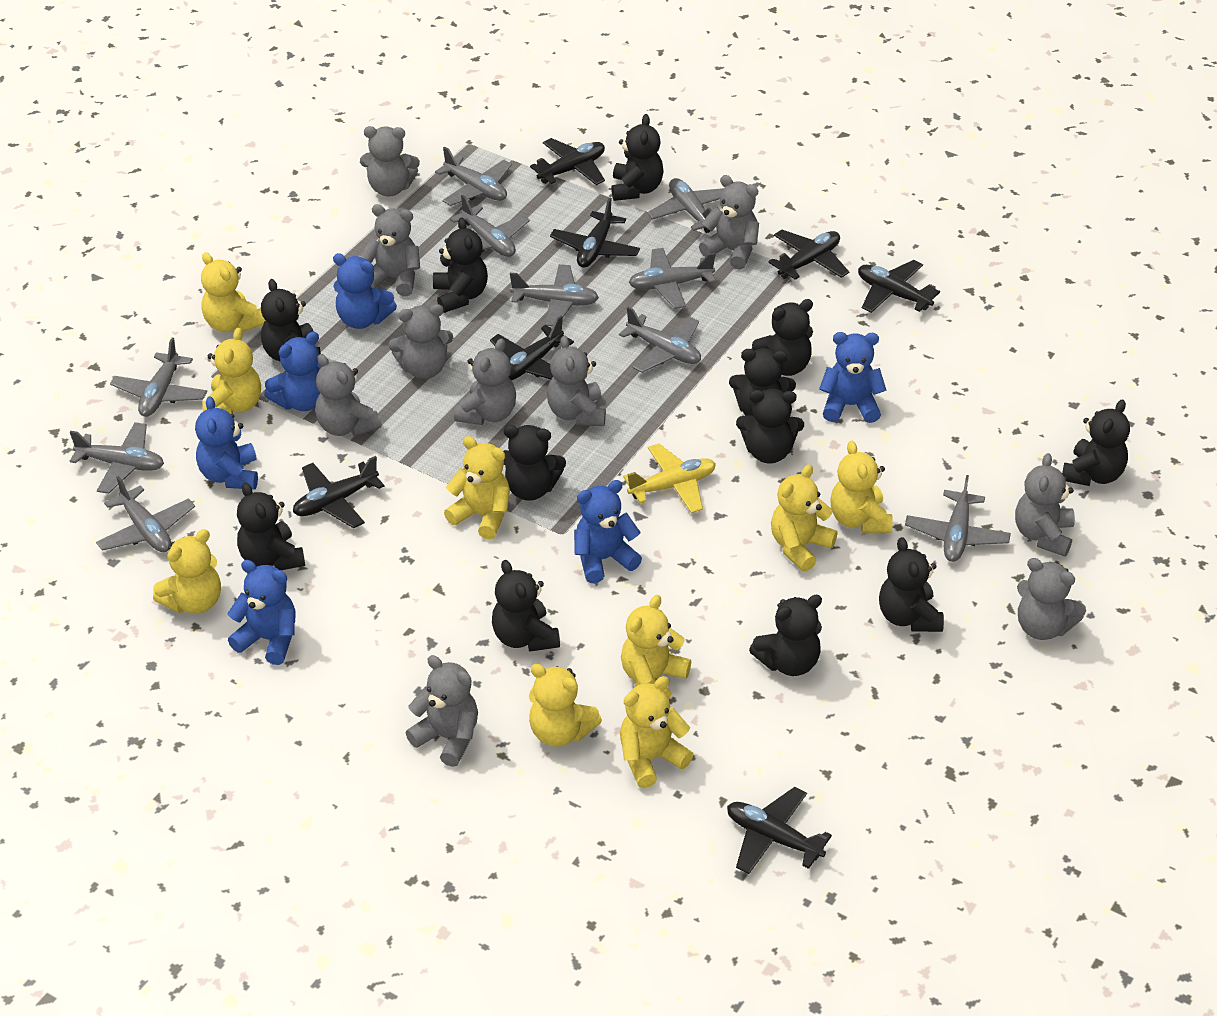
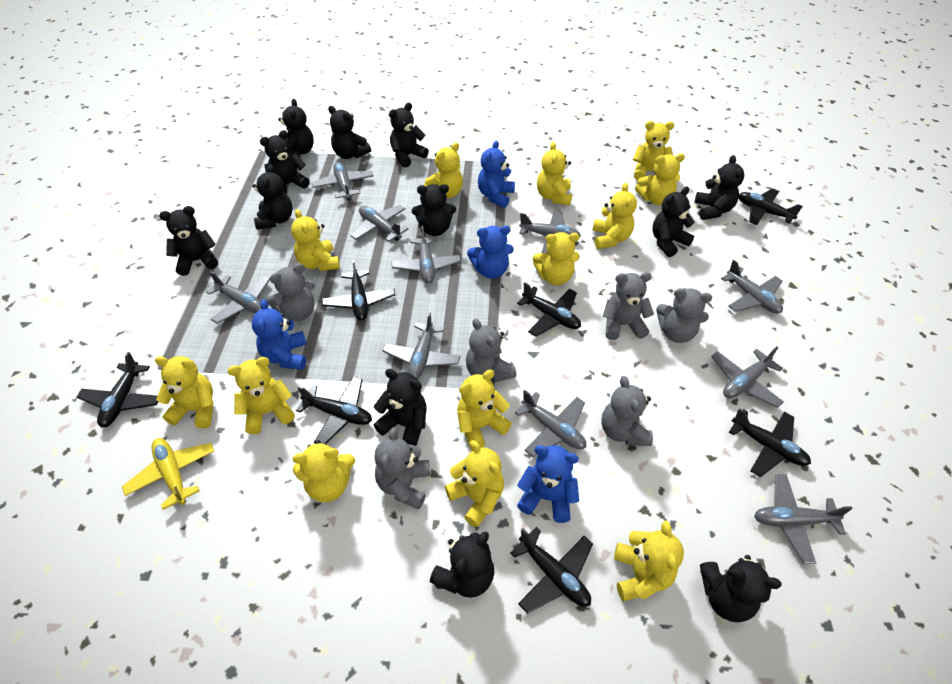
blue teddy bear: [195,396,258,490] [227,560,295,665] [265,332,321,411] [333,253,397,329] [574,480,642,583] [819,332,886,423] = 6 -> [252,299,307,370] [467,226,514,279] [478,140,515,208] [517,445,579,523] = 4
grey teddy bear: [315,354,381,436] [360,126,420,196] [360,204,420,296] [388,304,453,379] [406,655,478,767] [454,338,516,425] [547,335,606,426] [699,175,759,270] [1015,453,1075,557] [1017,558,1086,640] = 10 -> [267,263,315,321] [374,427,430,510] [466,319,517,382] [601,376,653,446] [603,272,654,340] [656,288,712,343] = 6
yellow teddy bear: [153,529,221,614] [201,252,265,332] [202,328,261,414] [444,436,510,539] [529,664,602,747] [620,676,693,788] [621,595,691,699] [771,464,838,572] [830,441,893,533] = 9 -> [155,356,213,428] [227,357,295,434] [291,209,340,271] [293,440,355,502] [424,142,463,198] [445,440,504,527] [457,370,512,448] [533,232,580,285] [537,142,572,206] [592,183,637,249] [614,521,684,601] [633,121,674,180] [635,153,685,205] = 13

